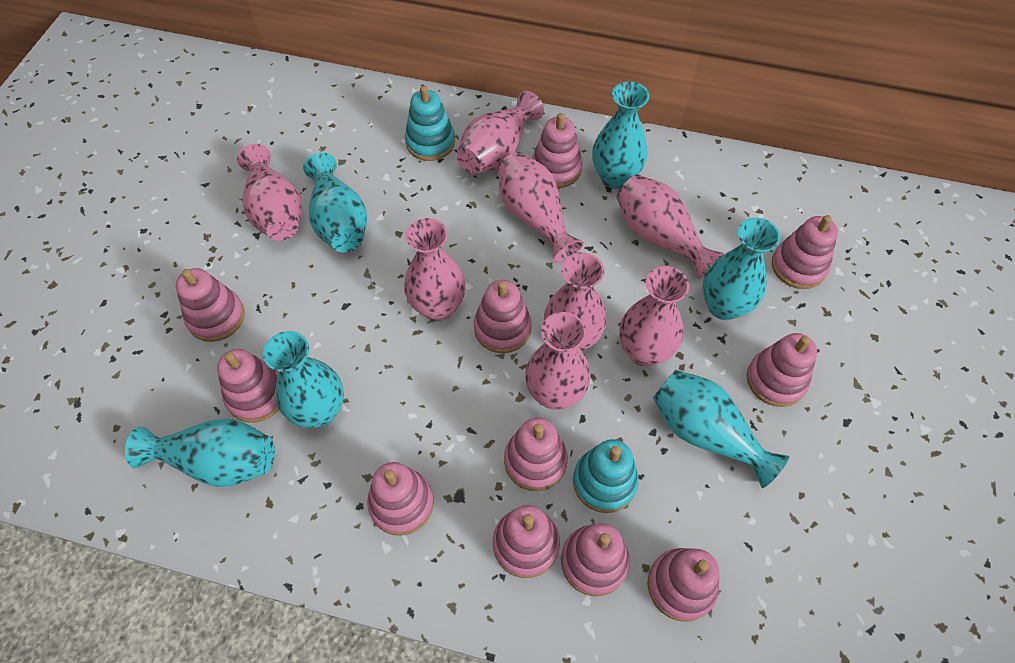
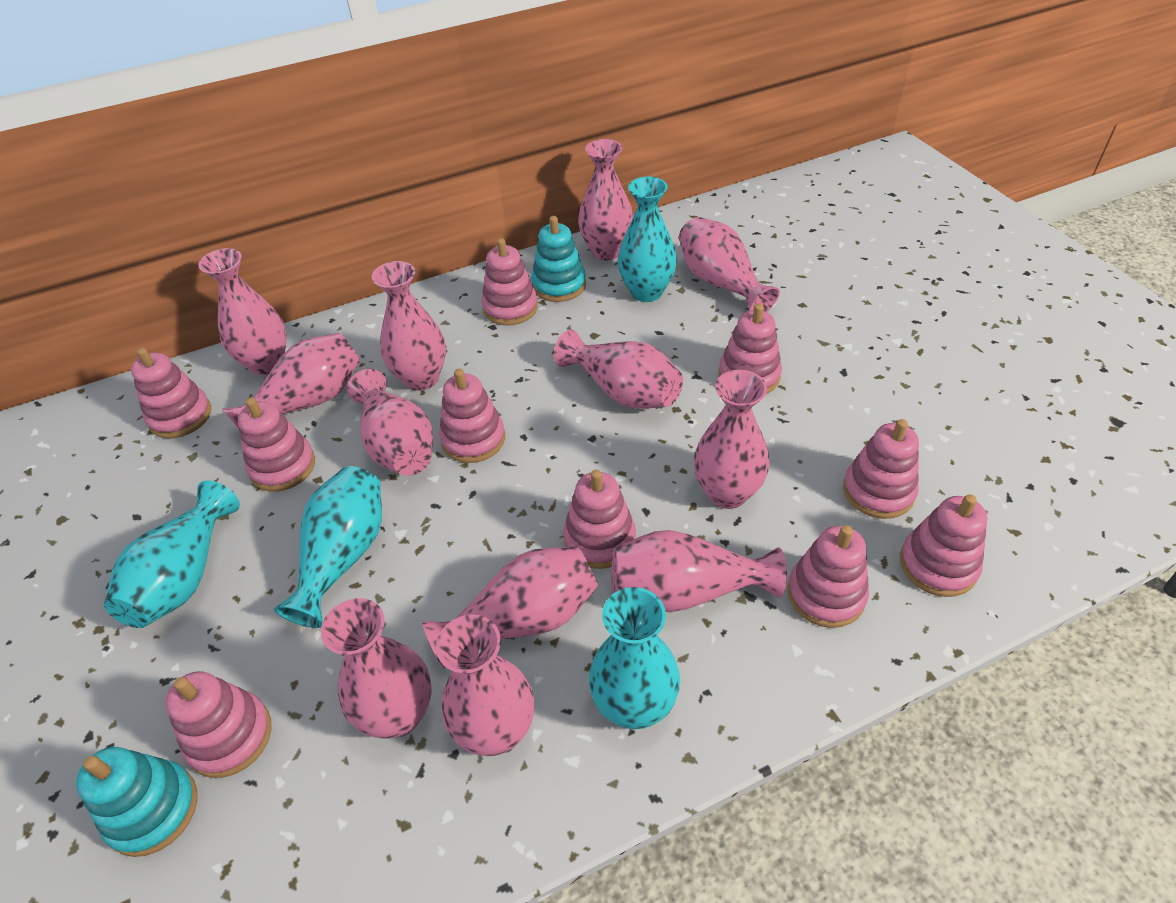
pink stacking toy: [176,268,245,342] [217,349,279,423] [367,462,434,536] [474,280,532,353] [493,505,560,578] [504,417,568,491] [532,113,583,188] [561,523,630,596] [648,548,719,622] [747,333,817,407] [772,215,838,289] = 11 -> [131,347,211,438] [165,671,271,778] [238,397,315,492] [439,369,505,463] [481,238,538,326] [563,469,636,569] [719,304,782,394] [788,525,869,628] [843,419,919,519] [900,494,987,597] = 10
pink vase: [237,144,302,241] [404,218,465,321] [456,91,544,174] [498,152,584,263] [525,312,591,410] [544,252,607,351] [616,174,724,279] [619,266,689,366] = 8 -> [199,248,287,375] [222,333,360,430] [321,598,432,738] [347,369,433,476] [372,261,446,391] [422,546,598,669] [436,614,534,756] [554,329,683,409] [578,139,634,260] [612,530,787,612] [679,217,780,312] [694,370,770,509] = 12
turquoise vase: [125,418,275,487] [263,331,344,428] [303,152,367,253] [592,82,649,189] [653,370,789,488] [702,218,781,320] = 6 -> [104,481,240,628] [274,466,382,628] [589,587,680,729] [618,177,677,302] = 4

